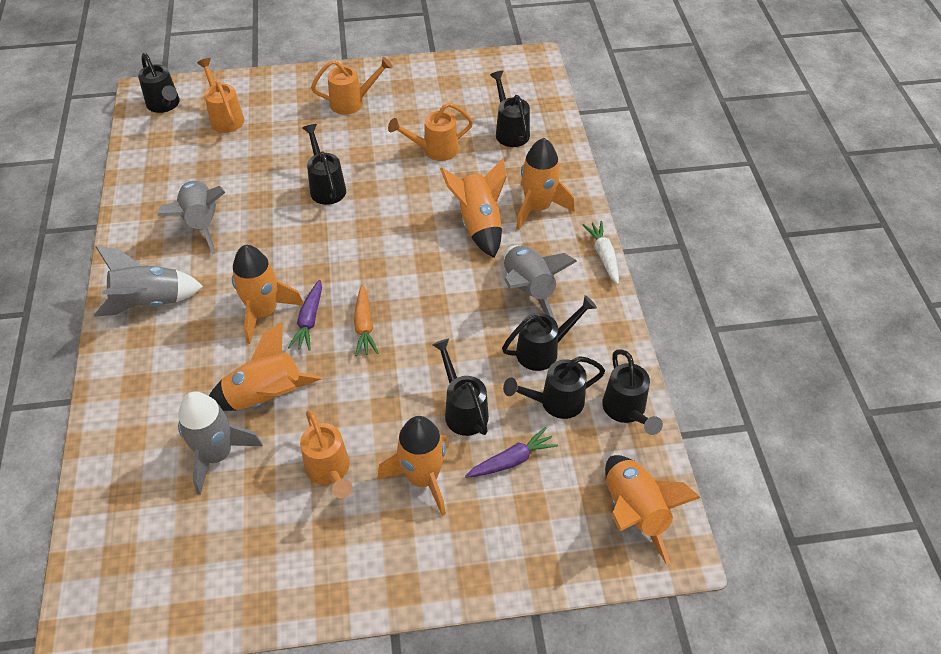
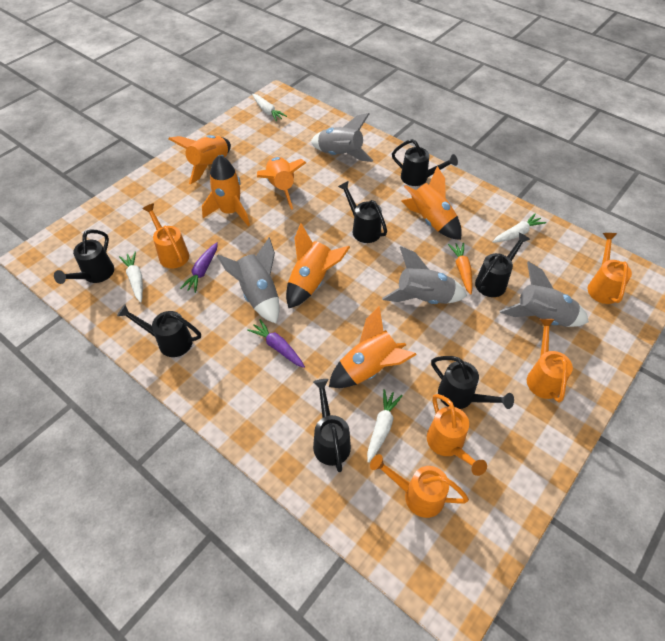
orange watering can: [197,58,244,133] [300,410,353,498] [311,57,393,115] [388,102,473,161] = 4 -> [142,203,189,269] [370,454,469,518] [427,394,487,476] [527,319,573,402] [587,233,632,304] = 5
white carrot: [583,221,619,285] = 1 -> [119,252,143,303] [252,94,287,122] [367,389,403,463] [493,213,546,243] = 4

